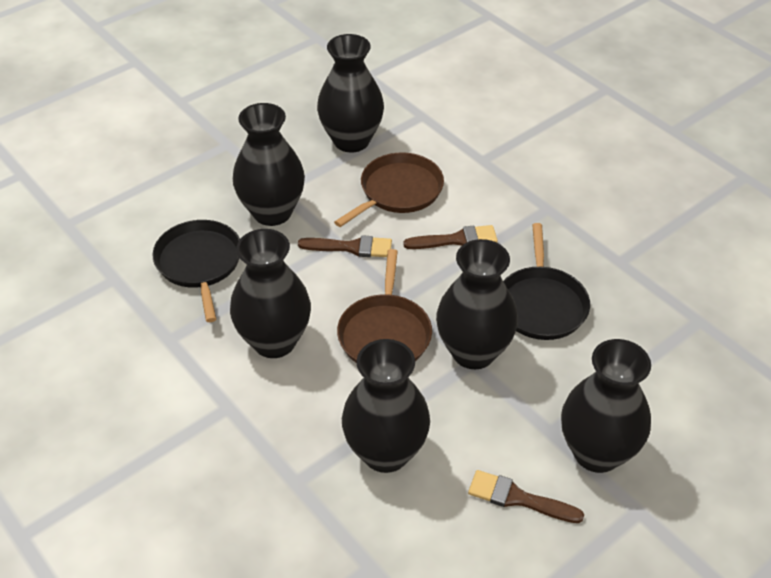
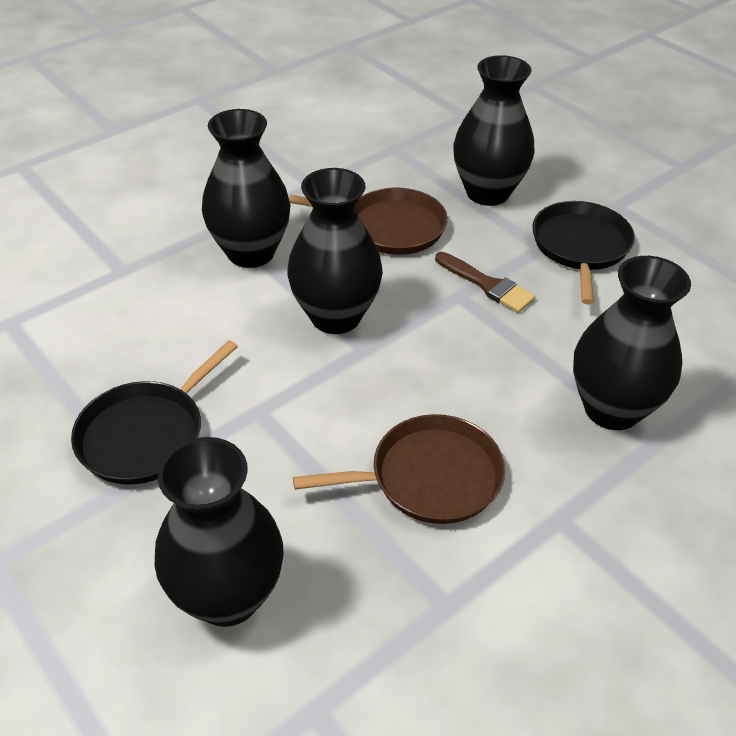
black vase: [230,229,311,358] [233,103,305,226] [317,34,384,153] [342,339,430,473] [436,239,518,369] [561,339,651,473] = 6 -> [155,437,284,627] [202,109,291,268] [287,168,383,334] [453,55,535,206] [573,256,691,430] = 5
brown brush: [298,235,392,257] [403,225,498,249] [468,470,584,523] = 3 -> [435,252,535,313] = 1

